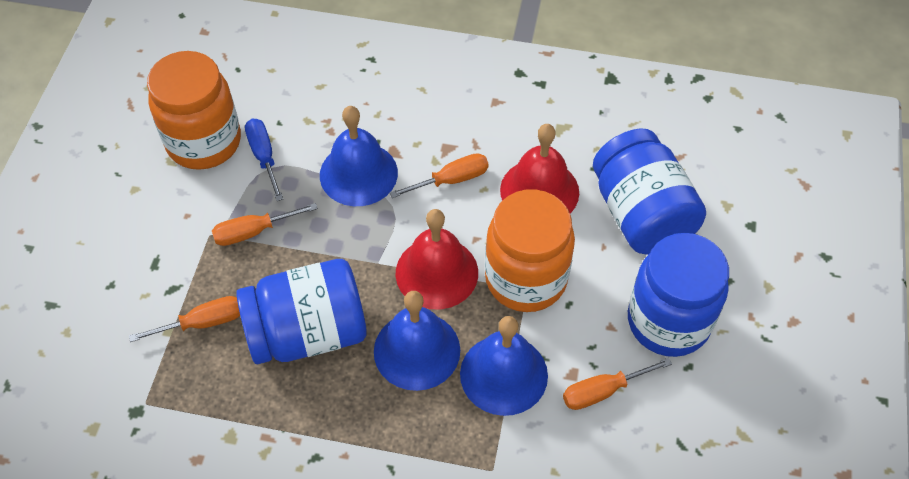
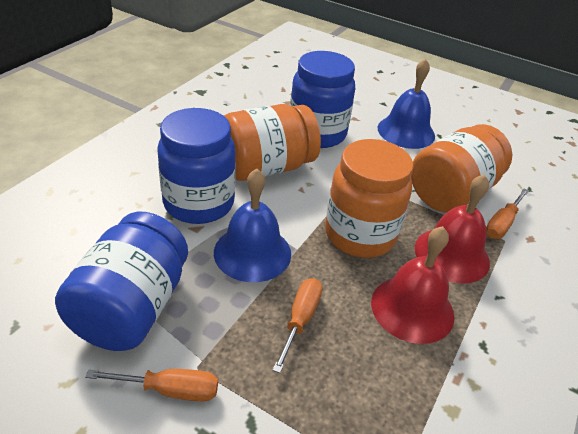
blue bell: [320,106,398,206] [374,291,460,391] [460,316,548,416] = 3 -> [214,169,291,282] [378,58,435,149] = 2
blue screwdriver: [245,119,283,201] = 1 -> none = 0
orange jar: [147,51,241,170] [485,189,575,312] = 2 -> [224,104,321,181] [325,139,414,258] [411,124,512,213] = 3
orange screwdriver: [129,296,240,342] [212,203,318,246] [390,153,489,198] [563,358,672,410] = 4 -> [85,369,218,402] [272,278,322,373] [486,189,529,239] = 3

